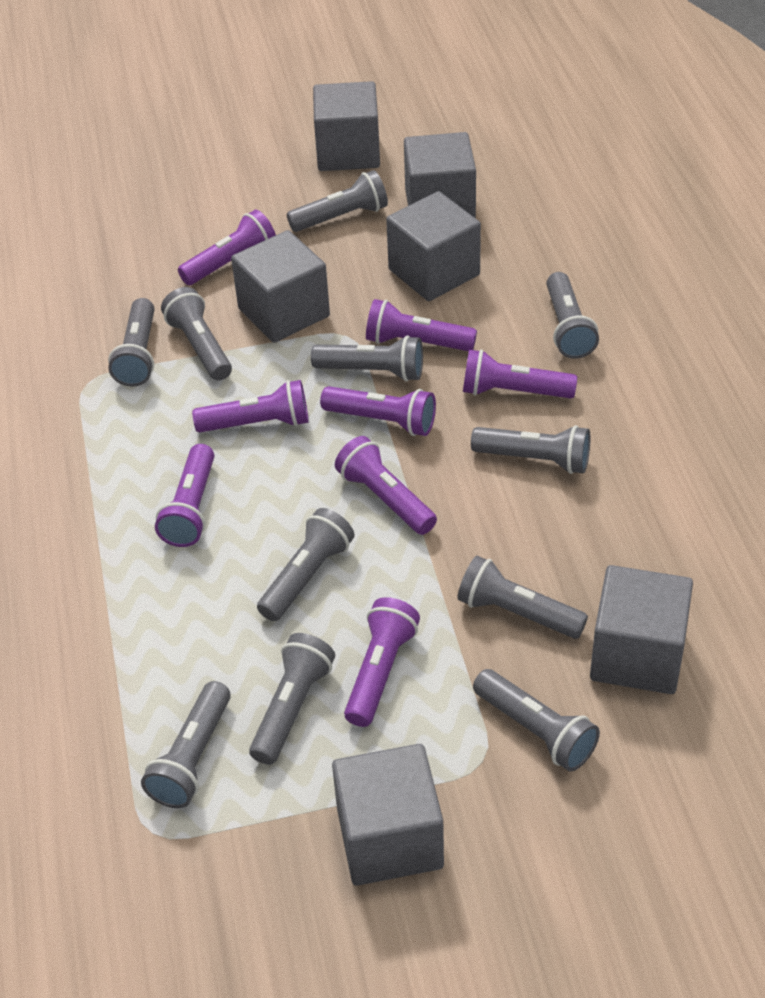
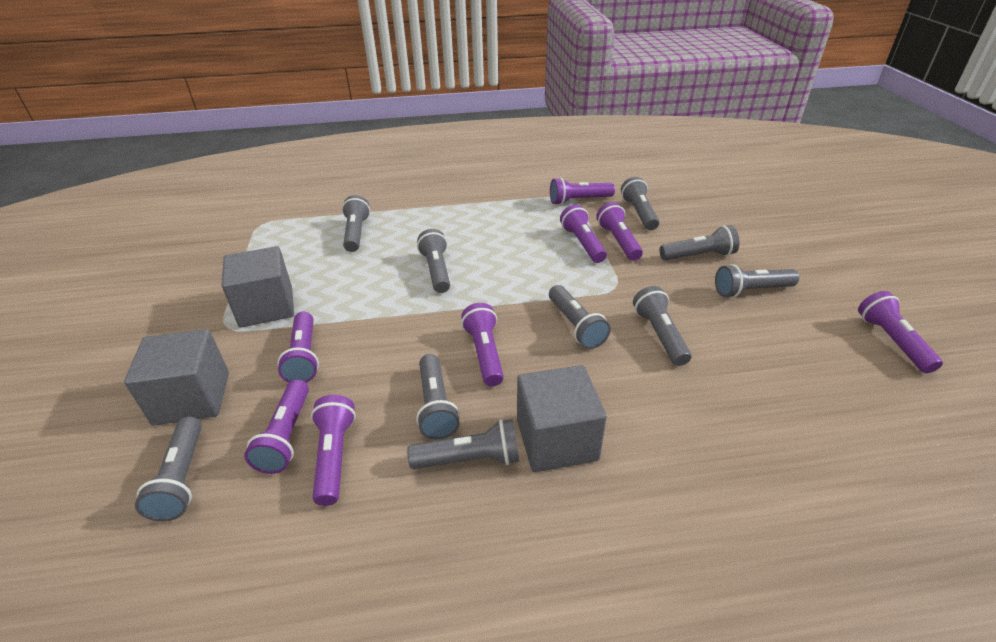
grey cube: [231,230,330,343] [313,81,380,171] [332,744,444,886] [386,191,481,301] [404,132,476,218] [590,565,693,694] = 6 -> [124,329,229,426] [222,246,294,328] [517,365,607,472] = 3
grey flashlight: [108,298,155,387] [141,681,231,808] [161,287,232,381] [249,633,335,765] [257,508,354,621] [287,170,388,232] [311,335,423,382] [457,556,588,639] [471,425,590,474] [473,669,600,771] [546,272,599,359] = 11 -> [135,417,202,521] [342,195,370,252] [407,419,519,469] [416,354,460,440] [417,229,450,293] [549,285,611,349] [621,177,659,230] [633,286,692,366] [659,225,739,261] [715,264,799,298] = 10

